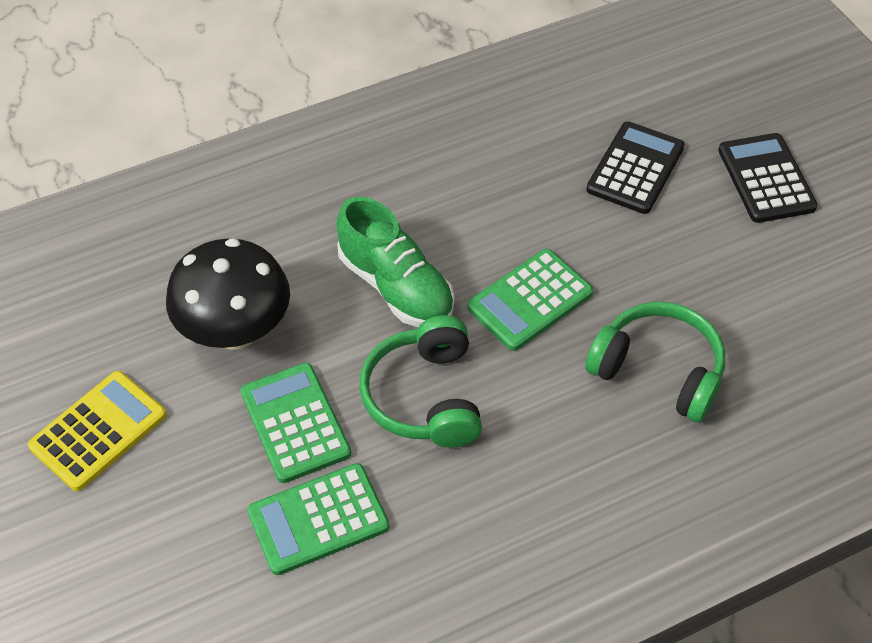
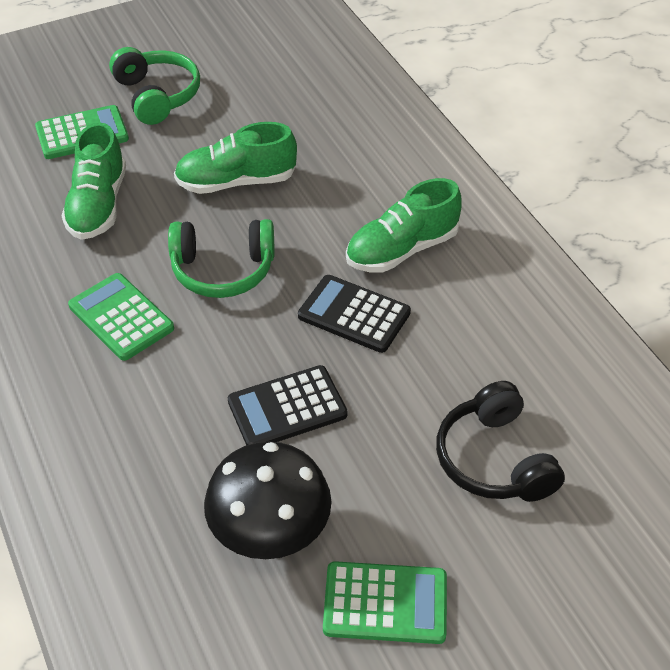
black headphones: none = 0 -> [436,381,565,502] = 1
green shoe: [337,197,455,327] = 1 -> [61,122,126,240] [174,122,297,194] [346,178,462,273] = 3
yellow calculator: [28,371,166,491] = 1 -> none = 0

